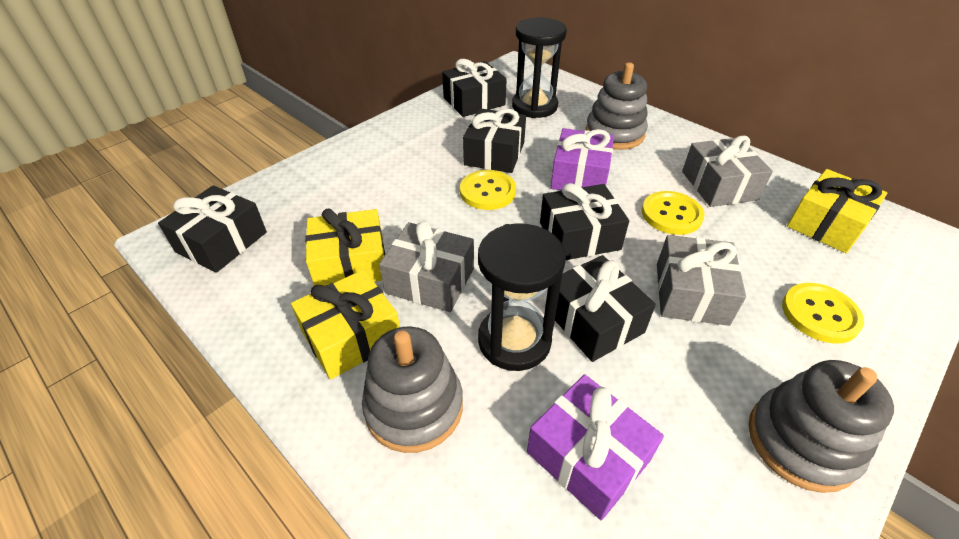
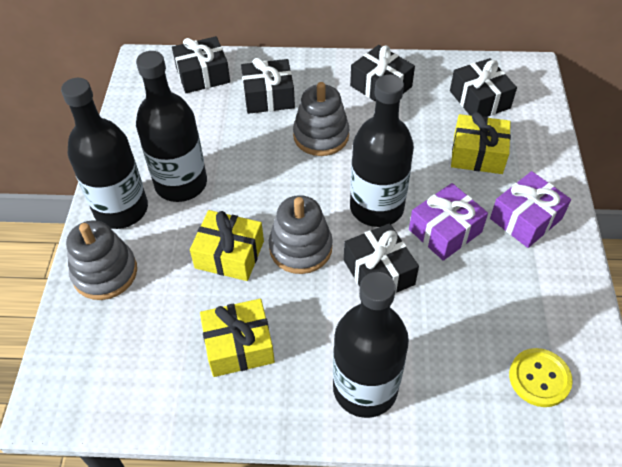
black bottle: none = 0 -> [61,78,148,229] [136,51,207,202] [333,272,409,418] [350,75,414,227] = 4
black hourglass: [478,223,566,371] [512,17,567,118] = 2 -> none = 0
grey gift: [379,221,474,312] [657,235,746,326] [682,136,773,207] = 3 -> none = 0
yellow button: [460,170,516,210] [642,191,704,235] [782,283,864,344] = 3 -> [509,348,573,407] = 1

